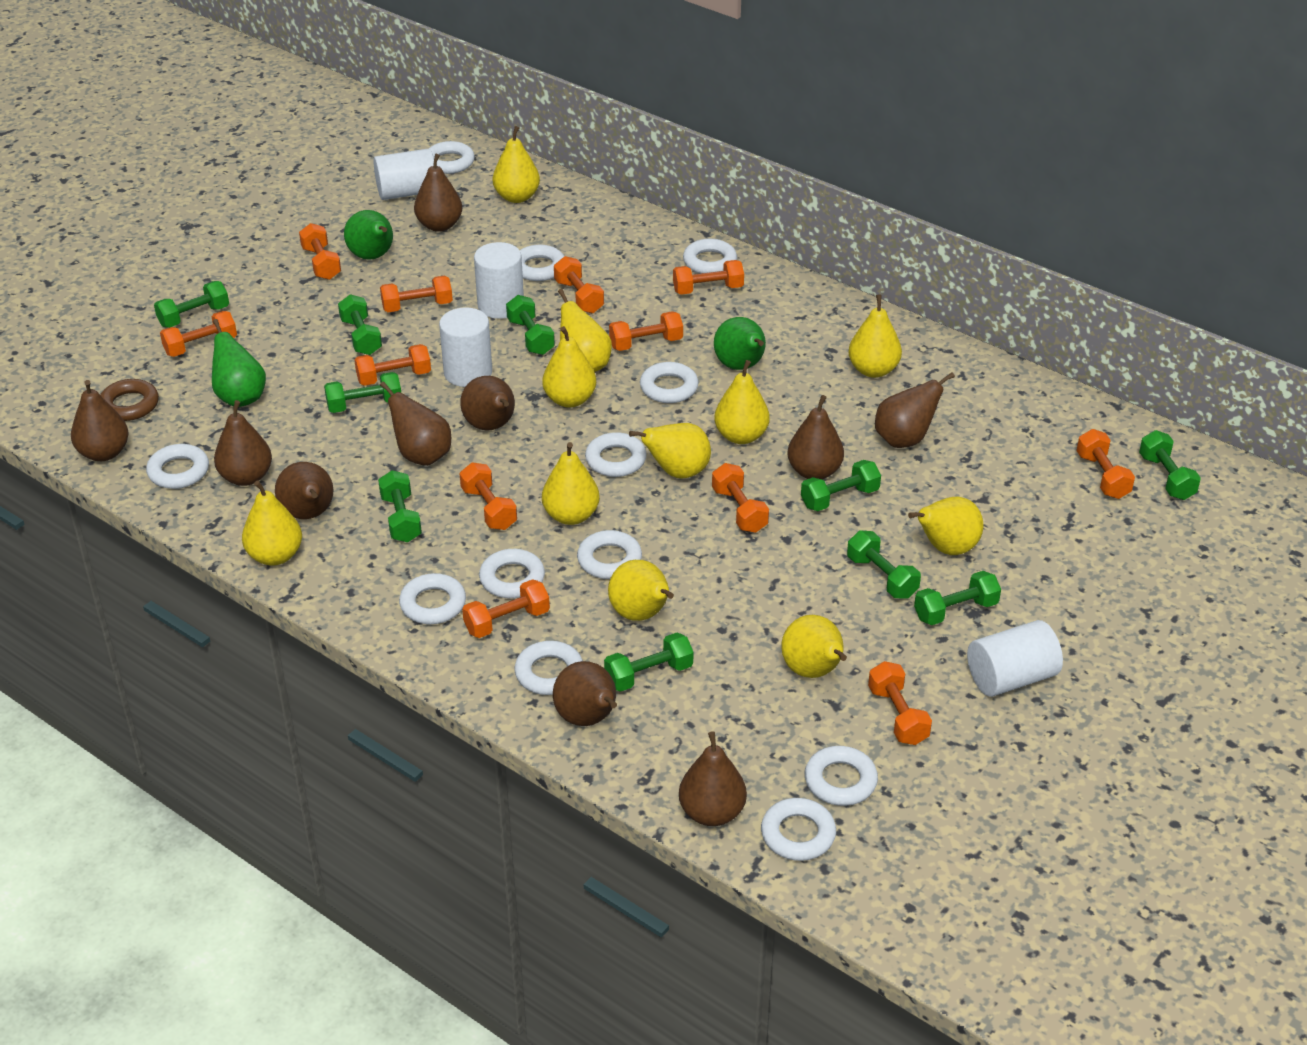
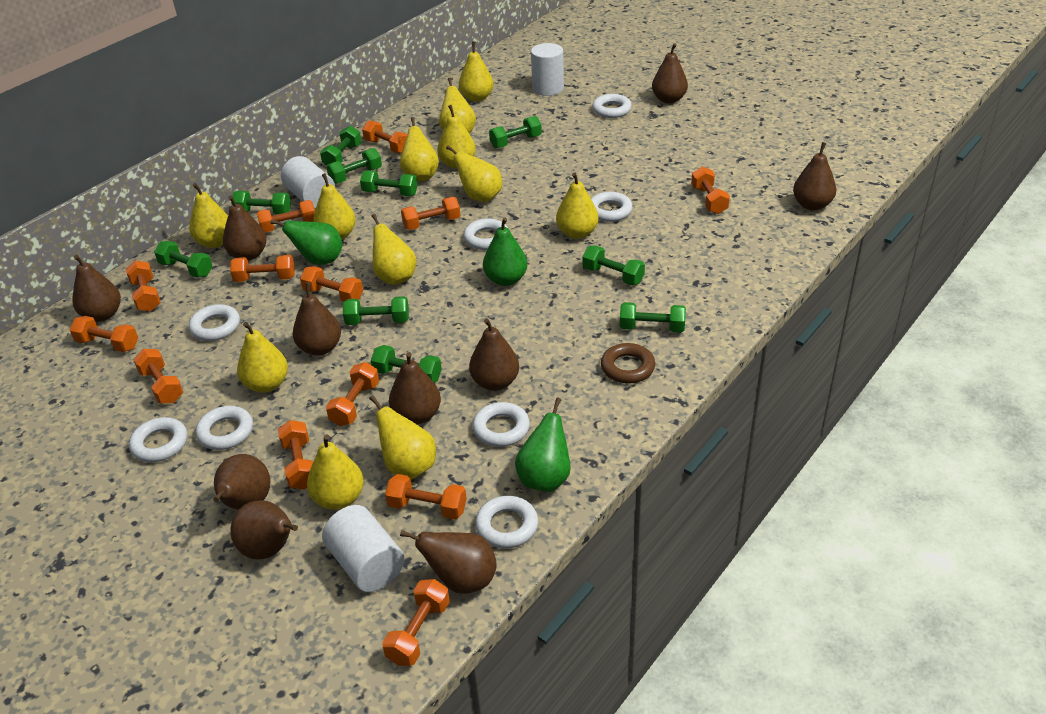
orange dumbbell: [160,311,237,357] [299,223,341,280] [354,344,431,386] [380,276,453,312] [460,462,517,530] [462,579,550,638] [554,256,604,313] [609,311,683,351] [673,260,744,295] [712,463,769,533] [868,661,932,745] [1076,429,1135,499] = 12 -> [70,316,138,352] [126,260,161,311] [133,349,183,403] [230,255,295,282] [257,200,315,233] [278,420,313,489] [300,266,363,302] [326,362,379,426] [362,120,408,153] [382,579,450,666] [385,474,467,520] [401,197,461,230] [691,166,730,214] = 13
white cylinder: [374,149,434,200] [439,307,492,387] [474,242,524,319] [967,620,1063,697] = 4 -> [281,156,335,208] [322,505,405,592] [531,43,564,96] = 3
white ring: [146,444,209,489] [399,573,466,624] [429,141,475,174] [479,549,545,598] [515,641,583,695] [520,245,564,281] [577,530,642,579] [585,432,647,477] [640,362,698,403] [683,239,737,274] [761,798,836,861] [805,746,878,806] = 12 -> [129,417,187,462] [189,304,240,341] [196,406,253,450] [463,218,508,250] [472,402,530,447] [475,496,538,548] [591,192,633,222] [592,94,632,118] = 8
yellow pear: [242,481,302,565] [493,126,540,203] [542,326,596,408] [542,442,600,525] [558,289,612,372] [608,560,674,621] [629,423,711,479] [714,360,769,444] [781,615,847,678] [848,295,902,378] [908,497,983,555] = 11 -> [189,183,228,248] [237,322,288,393] [307,434,364,510] [313,173,356,239] [369,395,436,479] [372,214,416,285] [400,117,439,181] [437,105,476,169] [439,78,476,134] [446,145,502,202] [459,41,494,102] [556,172,599,239] = 12

